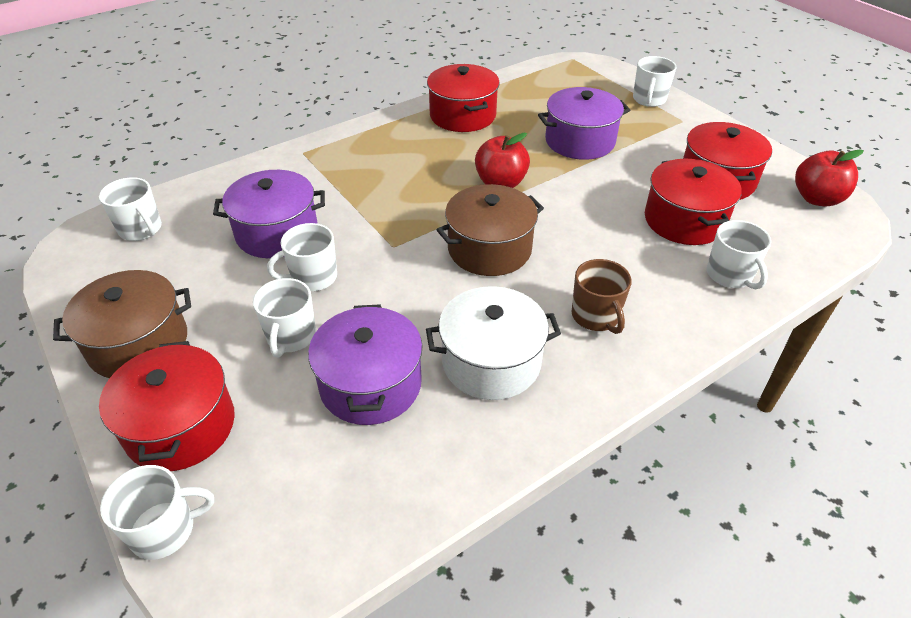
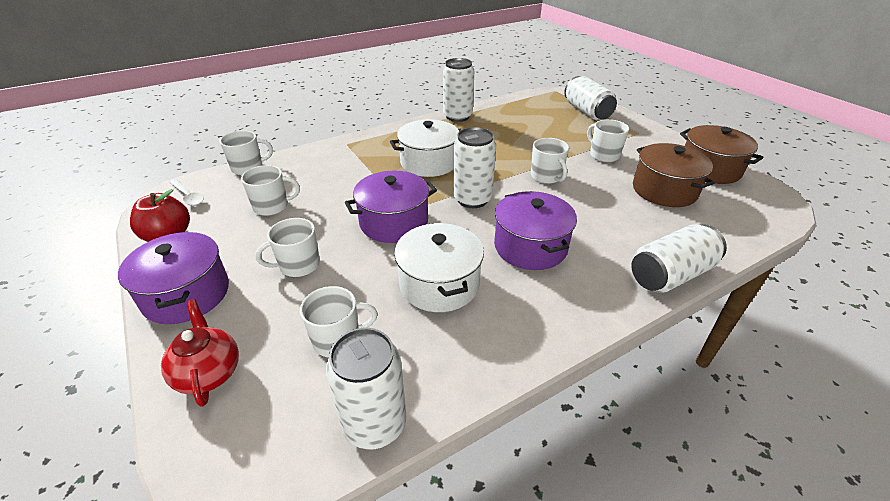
brown mug: [572,259,632,334] = 1 -> none = 0
red apple: [475,133,530,188] [795,149,864,207] = 2 -> [130,189,190,242] = 1
red pot: [99,341,235,471] [427,64,500,132] [645,159,742,245] [683,122,772,200] = 4 -> none = 0
red teapot: none = 0 -> [161,299,239,407] = 1
white can: none = 0 -> [326,328,406,450] [443,58,474,122] [453,127,496,208] [564,76,617,121] [631,224,727,293] = 5
white pot: [426,286,561,400] = 1 -> [390,120,461,177] [394,223,484,312] = 2
white spoon: none = 0 -> [169,179,204,206] = 1

